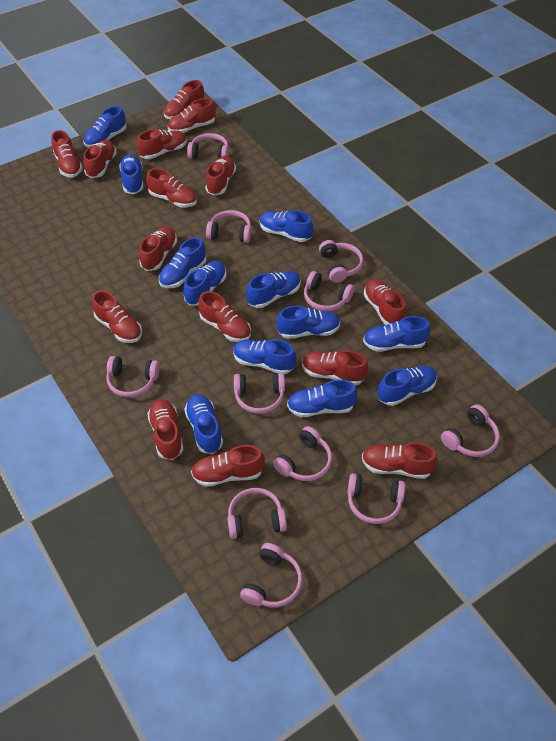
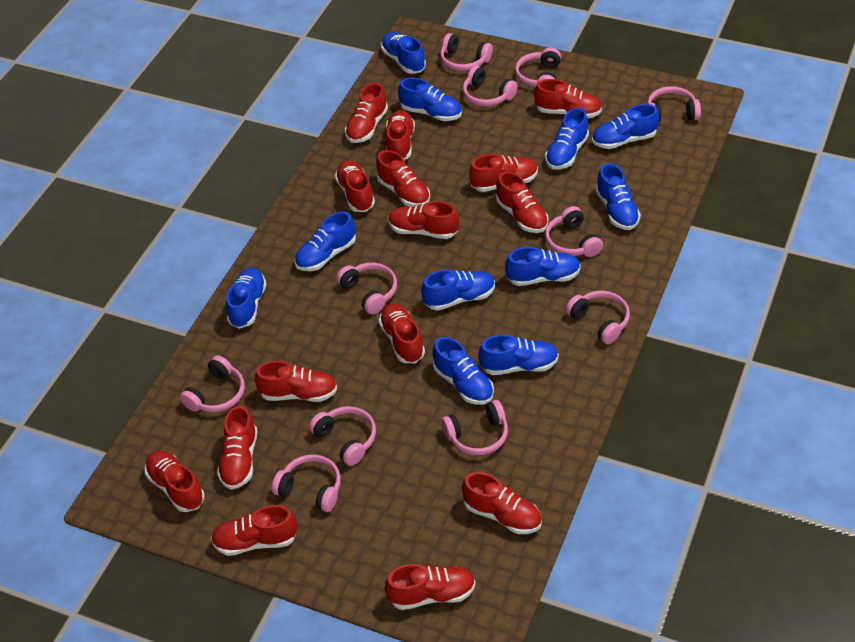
blue shoe: [83,106,127,147] [119,154,143,194] [159,237,206,288] [183,261,227,306] [184,394,223,454] [233,339,296,374] [246,271,301,308] [259,210,313,242] [276,306,340,339] [287,379,357,417] [363,316,430,352] [378,366,437,406] = 12 -> [226,268,267,329] [295,211,356,271] [381,32,426,74] [398,78,462,121] [421,270,495,311] [432,337,494,405] [479,335,559,375] [505,247,581,286] [545,108,589,169] [592,104,659,149] [596,163,641,230] = 11

